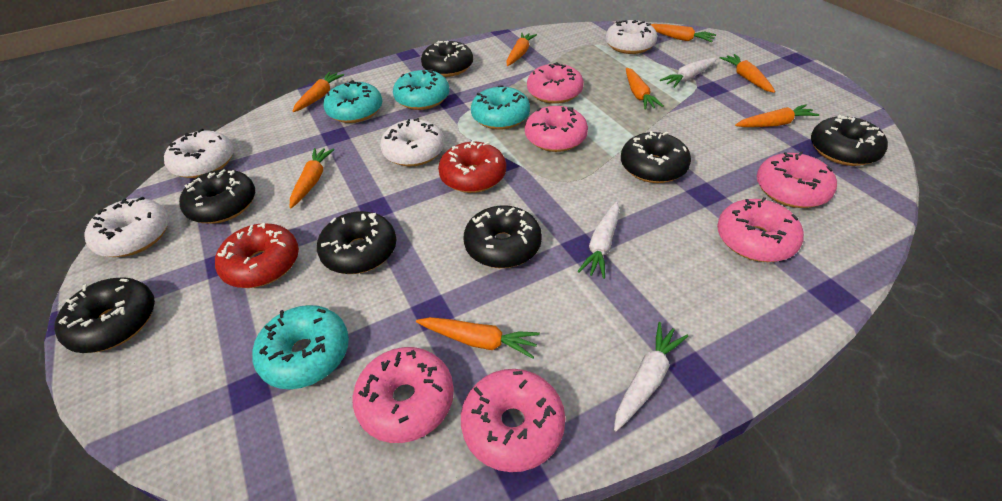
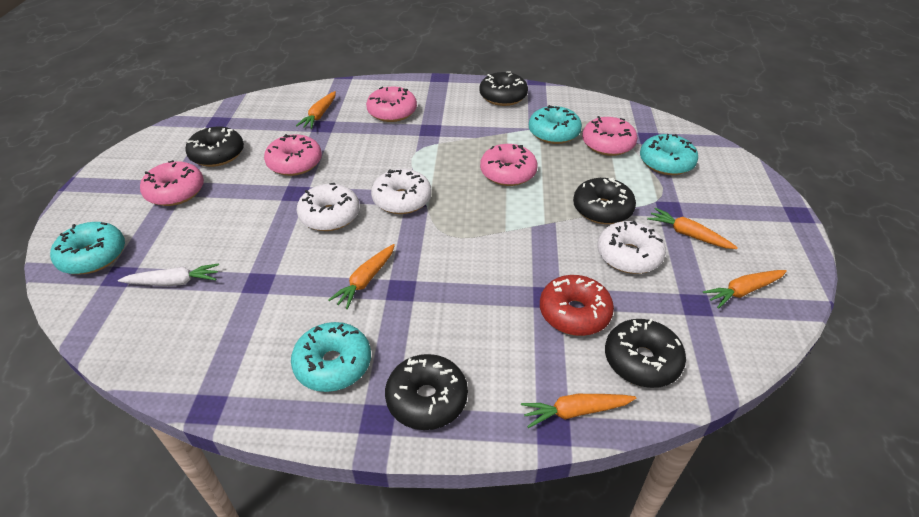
black donut: [54,277,155,353] [179,169,255,224] [317,211,396,274] [421,41,473,77] [464,205,542,268] [621,131,691,183] [811,115,888,166] = 7 -> [185,126,244,167] [385,354,468,430] [479,71,528,106] [573,178,636,224] [605,318,686,388] = 5
orange carrot: [290,148,335,208] [293,72,344,112] [416,317,540,359] [506,33,537,66] [626,68,664,110] [651,24,716,42] [719,54,775,93] [735,104,819,127] = 8 -> [296,91,336,129] [328,244,395,309] [521,394,636,428] [647,208,738,249] [703,270,787,308] = 5
pink donut: [353,347,454,443] [461,369,565,472] [525,106,588,152] [527,62,584,104] [717,197,804,262] [757,151,837,208] = 6 -> [140,160,204,206] [264,134,322,176] [366,87,417,122] [480,144,538,186] [582,116,638,156] = 5
red donut: [215,223,299,288] [438,140,506,193] = 2 -> [540,275,614,336] = 1
white carrot: [578,201,620,279] [614,322,688,432] [660,58,717,88] = 3 -> [118,263,219,286] = 1
white donut: [85,197,169,257] [164,129,234,178] [380,118,445,166] [606,20,657,54] = 4 -> [296,183,360,231] [371,169,432,214] [597,221,666,274] = 3

